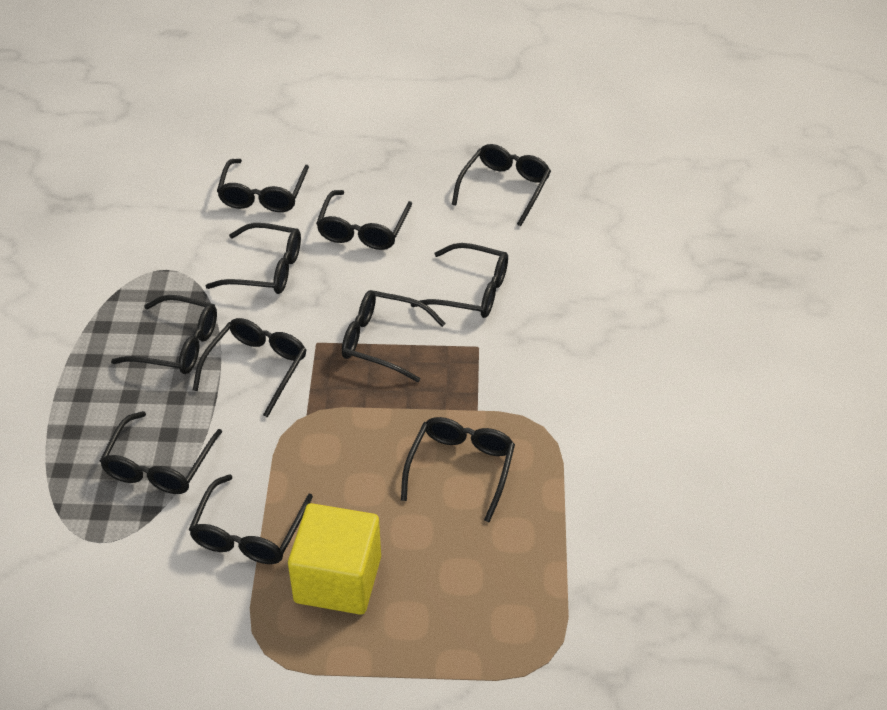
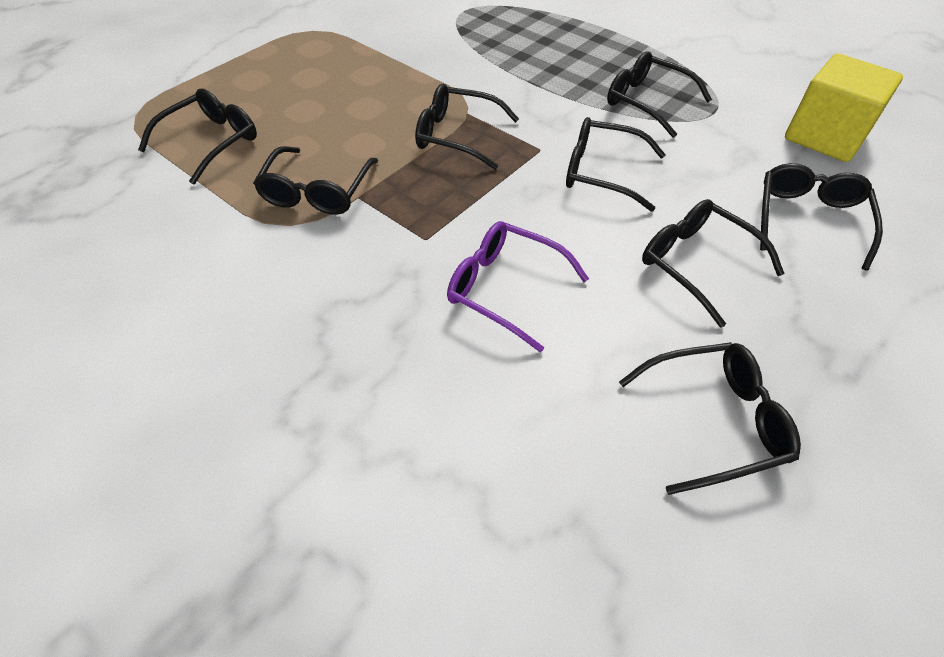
black glasses: [100,411,222,494] [111,295,217,374] [189,474,313,564] [193,318,306,418] [206,223,301,294] [217,159,309,212] [316,190,412,250] [342,290,446,382] [401,417,515,522] [411,243,508,318] [452,144,551,226] = 11 -> [138,88,257,185] [253,146,378,215] [415,84,519,170] [566,117,666,212] [607,51,712,138] [619,342,801,495] [642,199,785,328] [760,163,883,271] = 8
purple glasses: none = 0 -> [447,221,589,353] = 1

